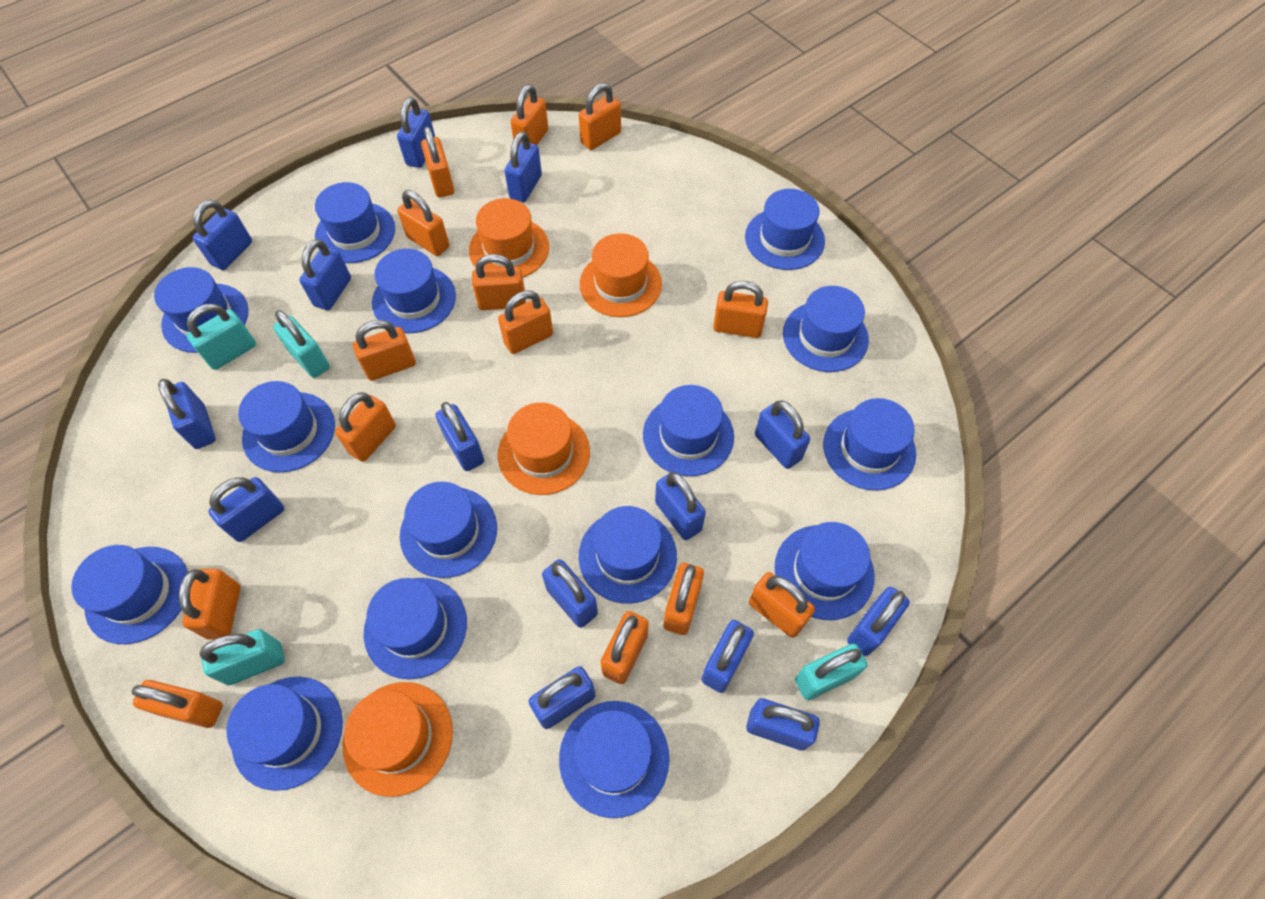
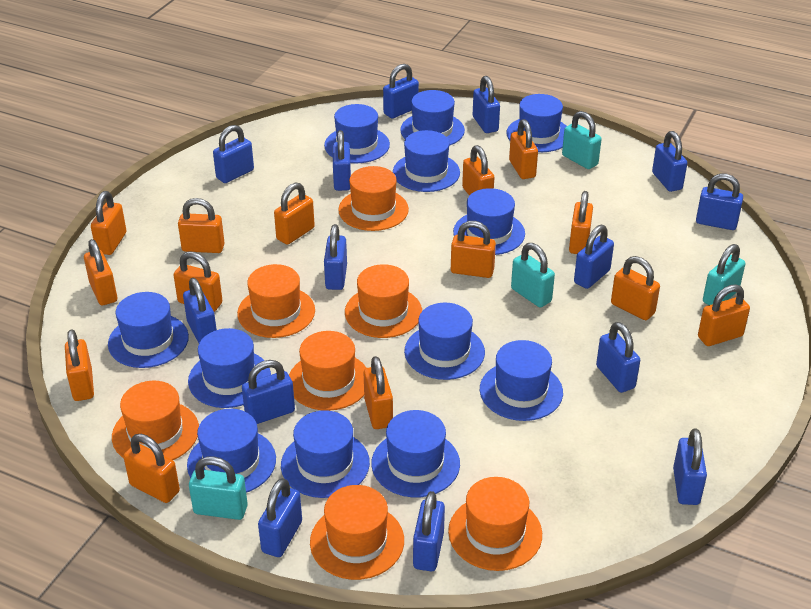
blue hat: [71,545,188,644] [154,267,248,353] [226,677,343,791] [238,381,335,473] [315,182,395,263] [364,578,467,679] [372,249,456,333] [400,482,497,578] [559,701,670,818] [579,506,677,604] [643,385,734,476] [745,189,825,270] [774,522,875,620] [783,286,869,372] [823,398,916,491] = 15 -> [108,292,189,368] [187,409,276,493] [188,328,271,408] [281,410,370,498] [324,104,390,163] [371,410,460,497] [393,130,460,192] [400,90,465,146] [404,303,485,380] [453,188,525,255] [480,340,563,421] [507,94,567,152] = 12
orange hat: [343,682,453,797] [469,198,549,277] [498,403,590,495] [580,233,662,317] = 4 -> [112,381,199,460] [237,264,315,338] [289,331,366,411] [310,485,404,580] [338,166,409,231] [345,264,422,338] [448,477,542,571] = 7

